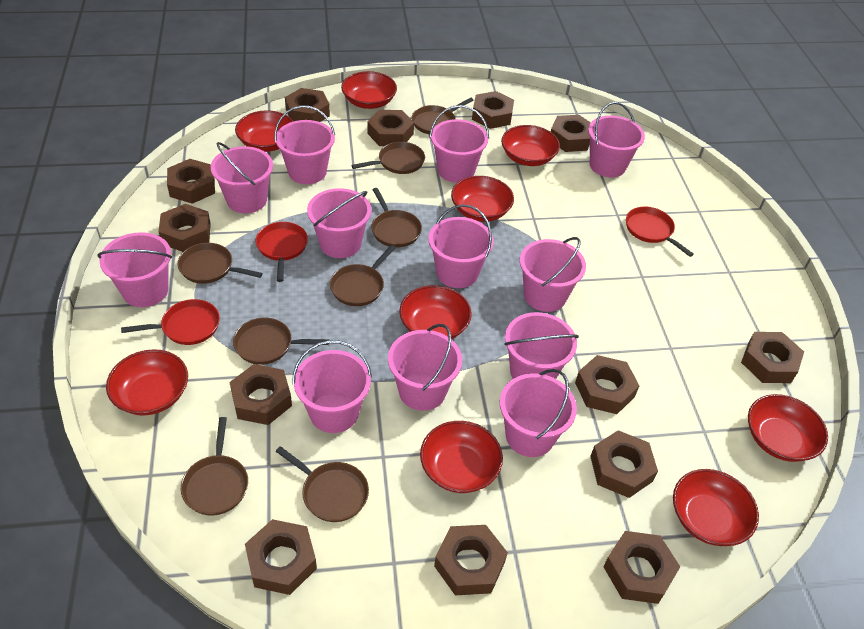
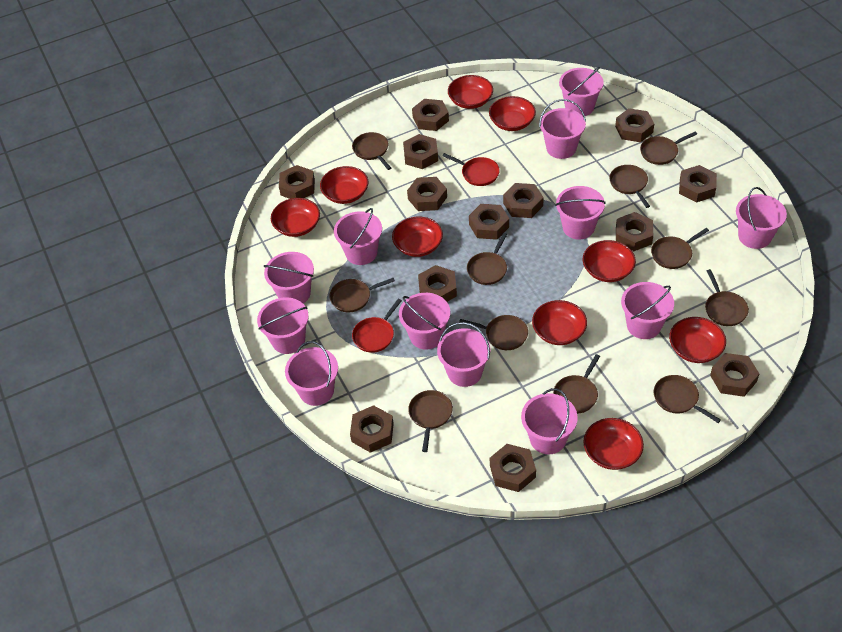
brown pan: [178,243,263,284] [181,417,248,516] [233,318,329,365] [275,446,369,522] [330,245,396,306] [351,142,425,174] [371,188,422,248] [412,98,474,134] = 8 -> [329,278,395,312] [352,132,391,170] [408,390,453,452] [459,315,528,350] [467,233,507,285] [553,354,600,414] [609,165,650,208] [640,132,697,165] [651,228,709,269] [653,375,721,423] [705,269,749,326] = 11
red pan: [121,299,220,345] [255,222,308,282] [626,206,694,257] = 3 -> [352,299,402,353] [442,153,500,186] = 2

